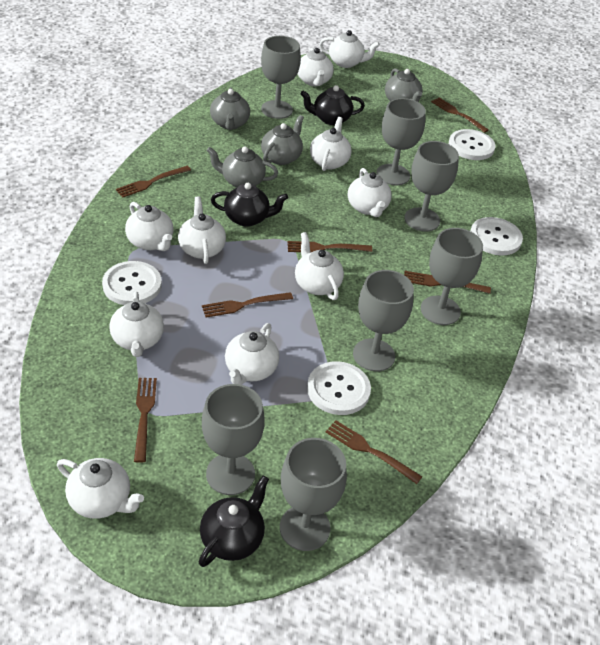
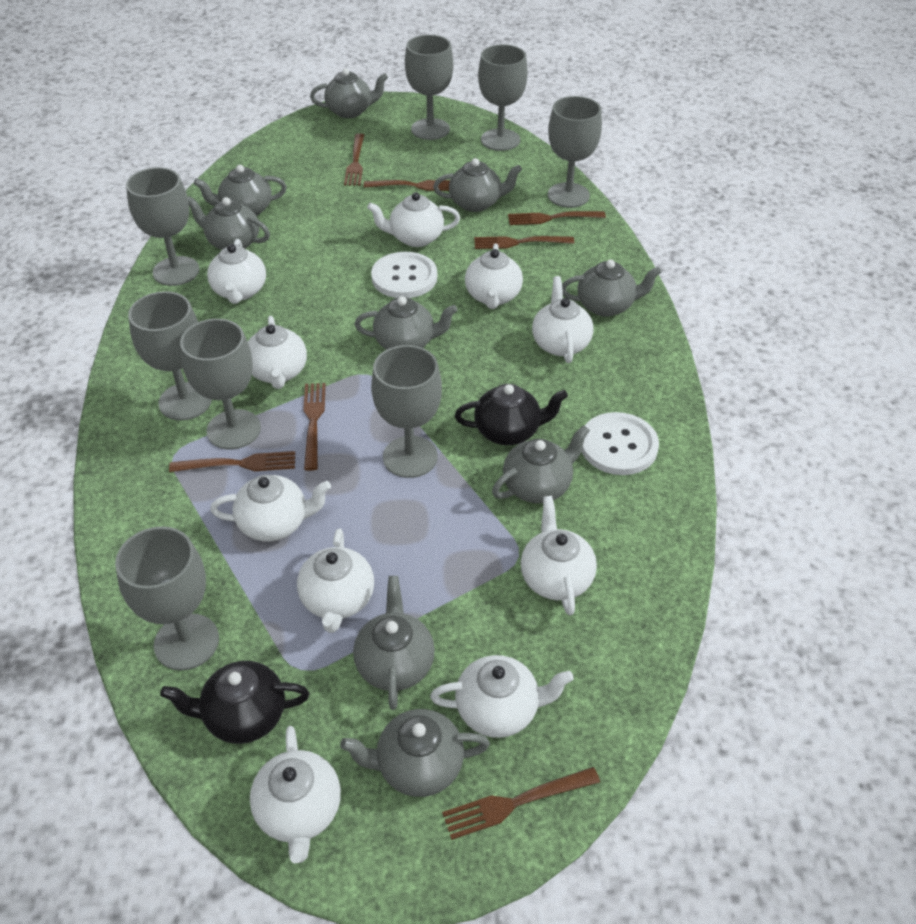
black teapot: [199,476,269,567] [211,183,288,227] [300,85,365,125] = 3 -> [160,661,309,744] [455,384,568,445] = 2
grey goblet: [202,384,265,495] [261,36,301,119] [280,438,347,551] [353,270,414,372] [376,98,426,185] [404,141,459,232] [421,228,483,325] = 7 -> [115,526,219,670] [126,167,199,286] [128,291,212,420] [180,319,261,450] [371,345,442,478] [405,35,453,140] [478,44,528,151] [548,96,602,208] = 8
grey teapot: [207,147,278,188] [210,88,250,130] [261,115,304,165] [385,68,423,102] = 4 -> [188,196,270,250] [194,165,287,216] [310,68,388,118] [340,709,490,797] [353,576,435,710] [354,296,457,350] [433,158,522,212] [492,425,590,503] [562,259,662,317] = 9
white button: [102,261,162,305] [307,361,371,415] [449,129,495,160] [470,217,523,255] = 4 -> [371,252,437,298] [581,412,659,475] = 2

